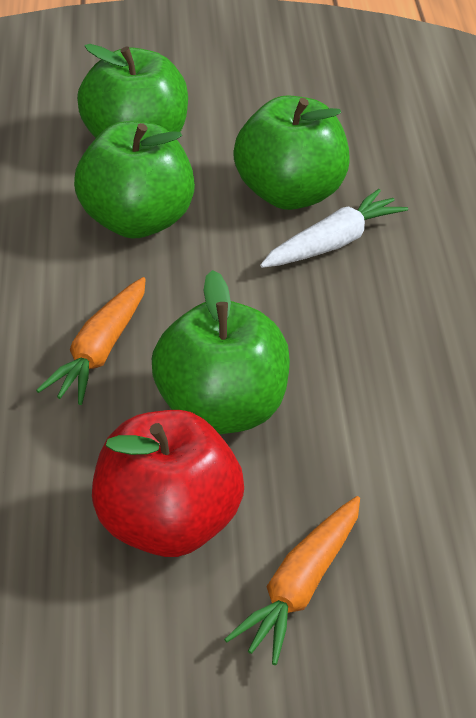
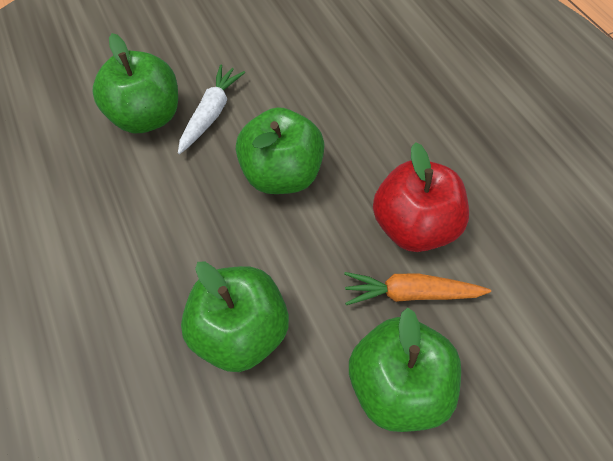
orange carrot: [36,277,146,405] [224,496,360,665] = 2 -> [344,272,491,305] = 1

